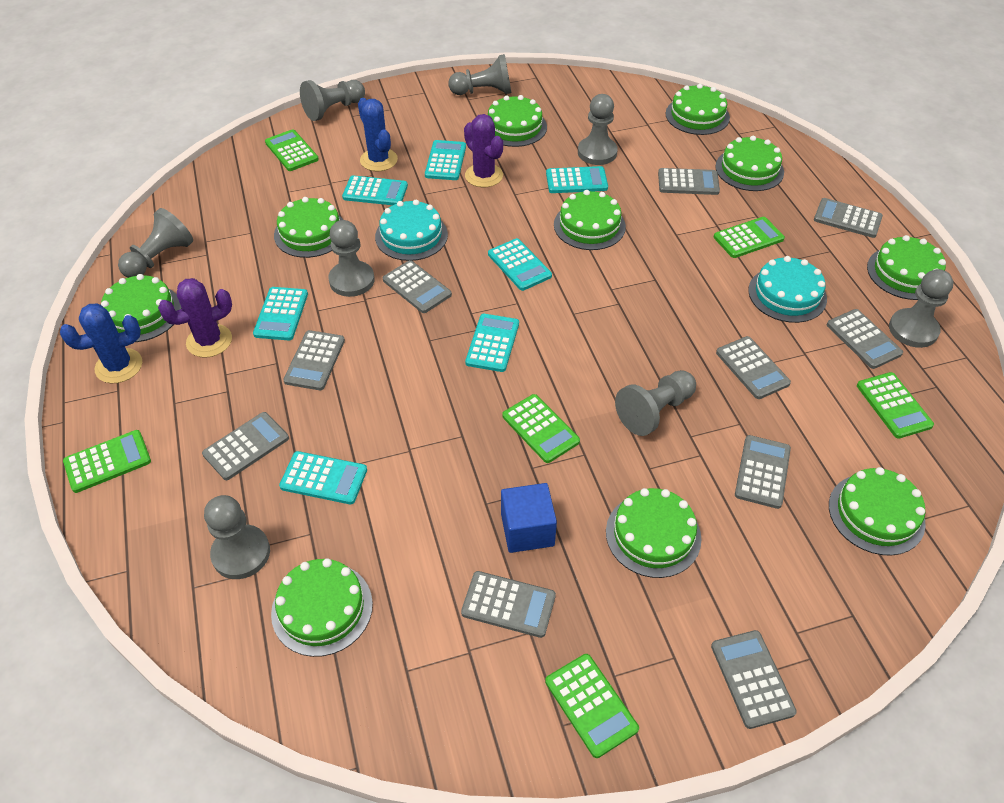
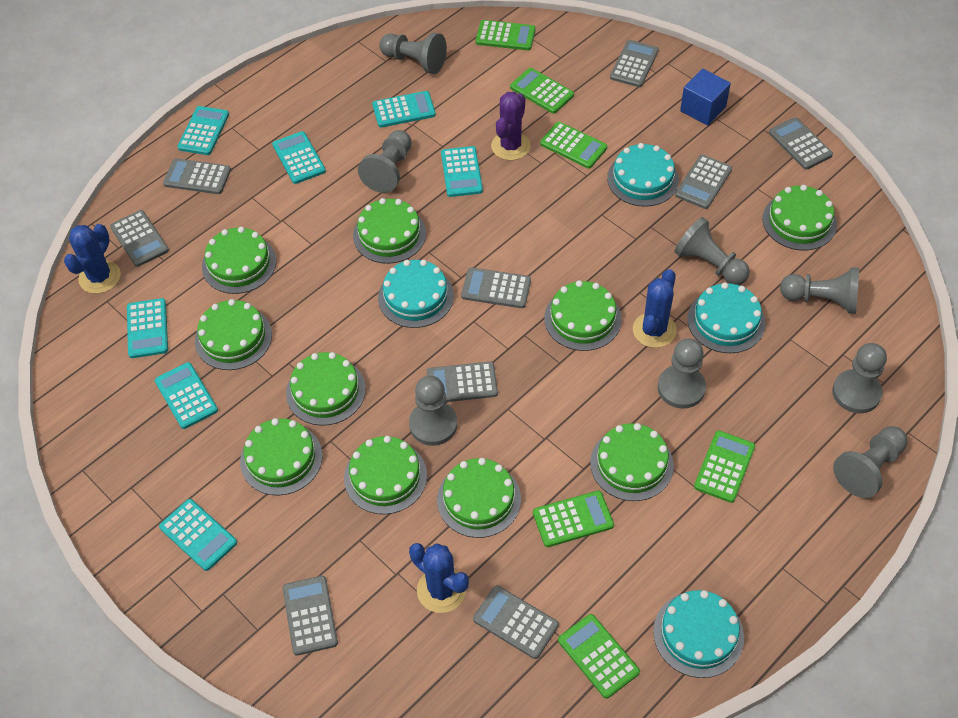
blue cactus: [60,304,142,383] [358,98,398,172] = 2 -> [64,224,121,294] [409,543,469,613] [633,269,677,348] = 3
grey calculator: [202,412,289,480] [283,330,345,390] [382,260,452,313] [461,571,556,638] [658,168,720,195] [711,630,797,729] [716,336,791,399] [735,435,791,509] [814,198,883,238] [827,309,903,369] = 10 -> [110,210,169,267] [163,158,231,194] [283,576,338,656] [427,362,498,402] [461,267,531,308] [473,585,559,659] [610,40,659,87] [675,155,732,209] [769,117,833,170] = 9
purple cactus: [158,278,232,358] [464,114,503,187] = 2 -> [491,92,530,160] = 1
turquoise cake: [375,200,448,261] [748,256,827,323] = 2 -> [378,260,454,328] [607,143,679,207] [653,590,744,678] [687,282,765,353] = 4

